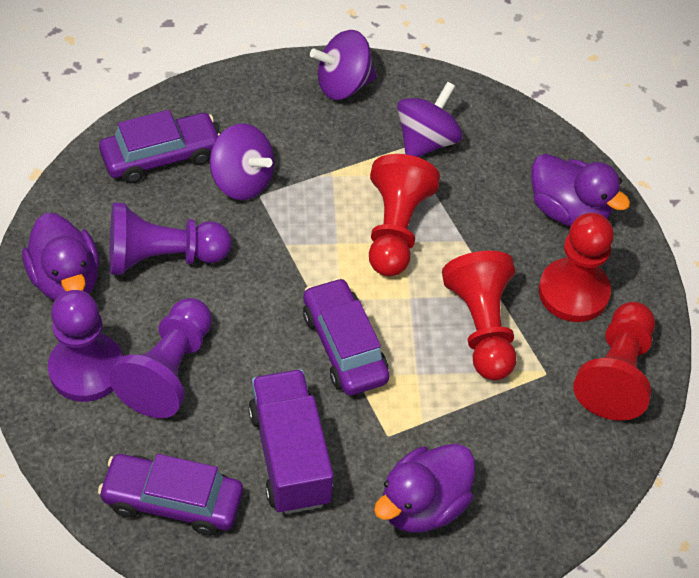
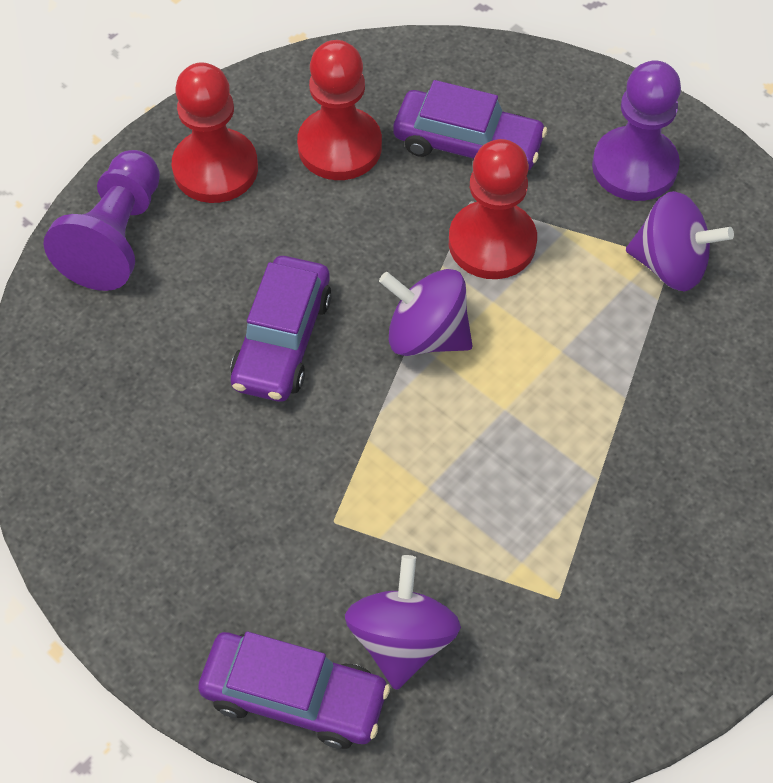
purple duck: [22,213,100,301] [374,444,475,533] [532,154,630,227] = 3 -> none = 0
purple pawn: [48,290,123,402] [109,298,212,418] [110,203,232,275] = 3 -> [43,150,160,291] [592,60,681,201] = 2
purple truck: [248,369,333,514] = 1 -> none = 0
red pawn: [369,154,440,276] [442,251,517,380] [539,213,614,322] [573,302,655,421] = 4 -> [172,62,258,203] [297,40,382,180] [449,139,537,279] = 3

